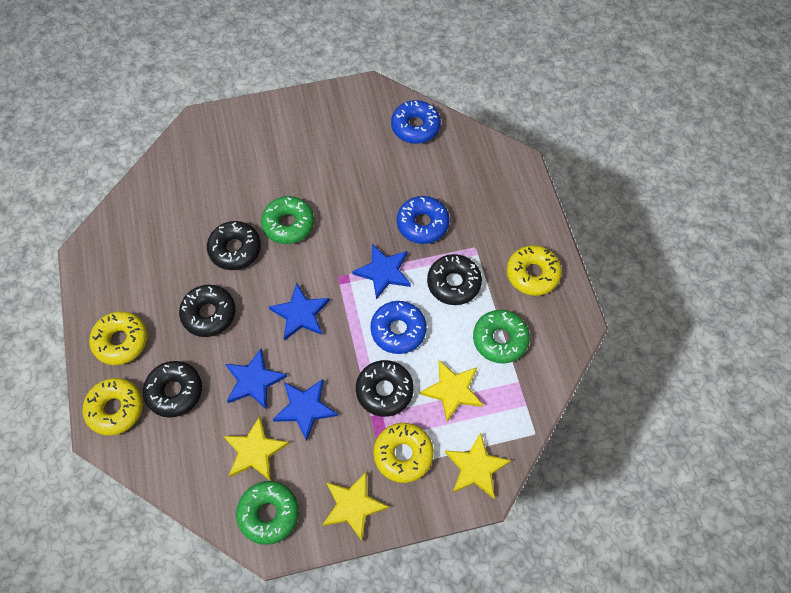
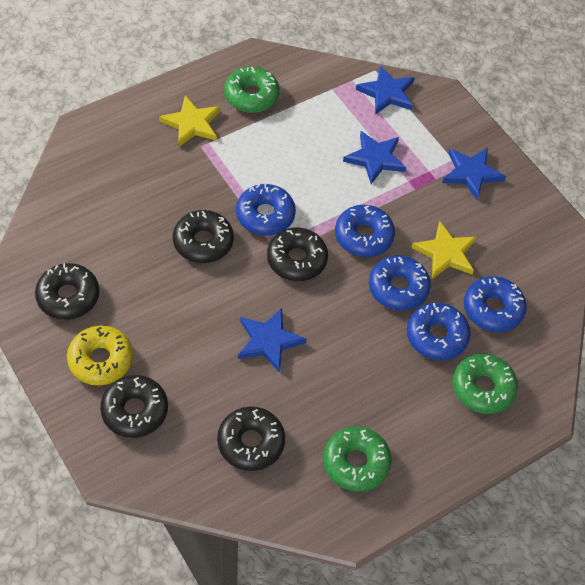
blue donut: [370,301,427,354] [391,100,441,144] [397,196,450,244] = 3 -> [236,183,296,236] [335,205,395,257] [369,256,431,310] [407,303,471,360] [464,276,527,332] = 5
yellow donut: [83,378,143,436] [89,311,148,365] [374,423,434,483] [507,245,562,296] = 4 -> [67,325,133,385] = 1
yellow star: [224,416,289,481] [322,471,389,541] [420,360,483,422] [445,432,511,499] = 4 -> [159,95,220,147] [411,221,477,279] = 2

